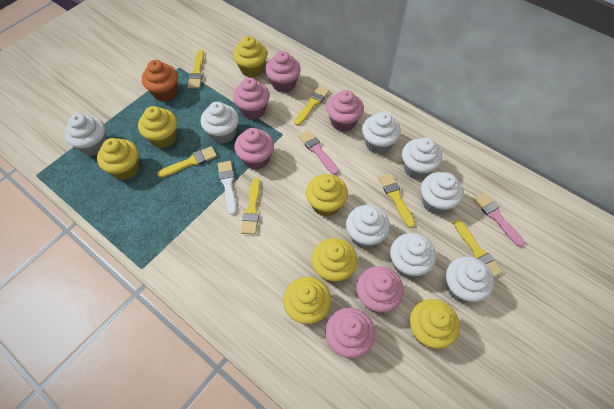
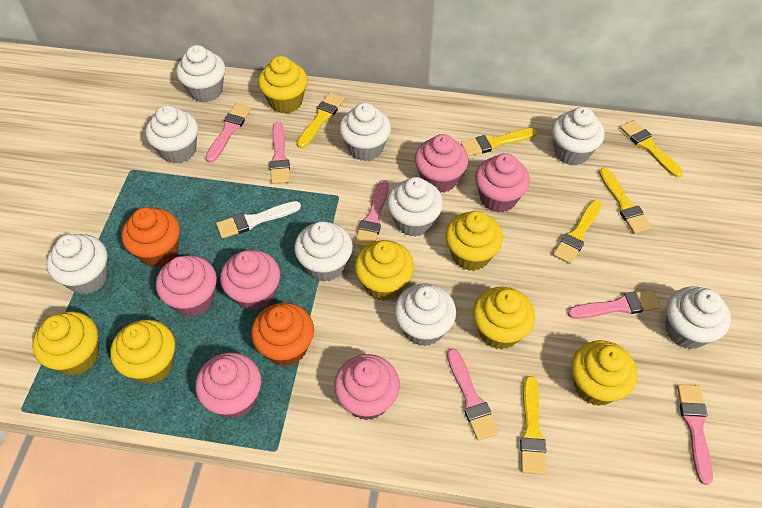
orange cupcake: [142,60,178,101] = 1 -> [121,207,180,267] [251,303,314,366] = 2
pink brush: [299,130,339,175] [473,193,525,247] = 2 -> [205,104,251,163] [270,122,290,184] [354,180,389,247] [447,348,499,441] [568,290,661,319] [677,384,713,485] = 6
white cupcake: [64,114,107,156] [201,102,239,144] [346,205,390,249] [362,112,401,154] [390,233,436,278] [402,138,442,180] [421,172,464,215] [446,257,494,303] = 8 -> [46,234,108,294] [145,105,198,164] [176,45,226,103] [294,221,353,282] [339,103,391,161] [387,177,443,237] [394,283,456,346] [552,107,605,165] [666,287,731,350] = 9

